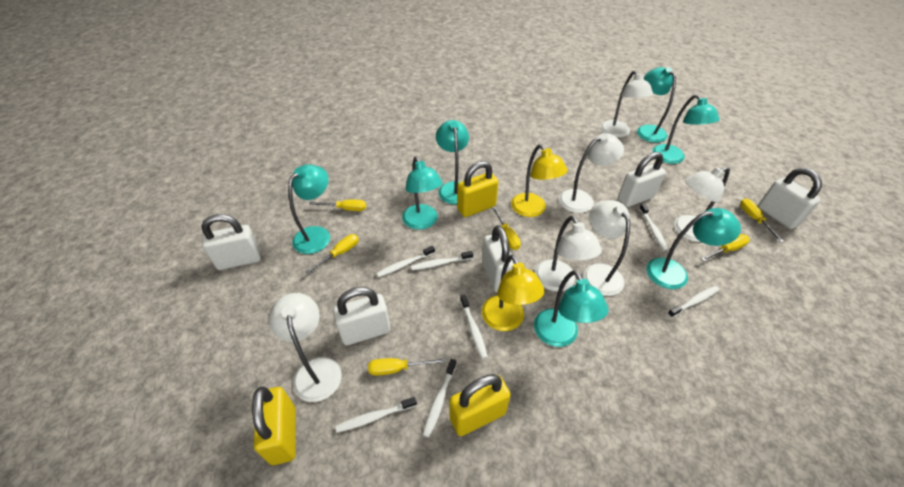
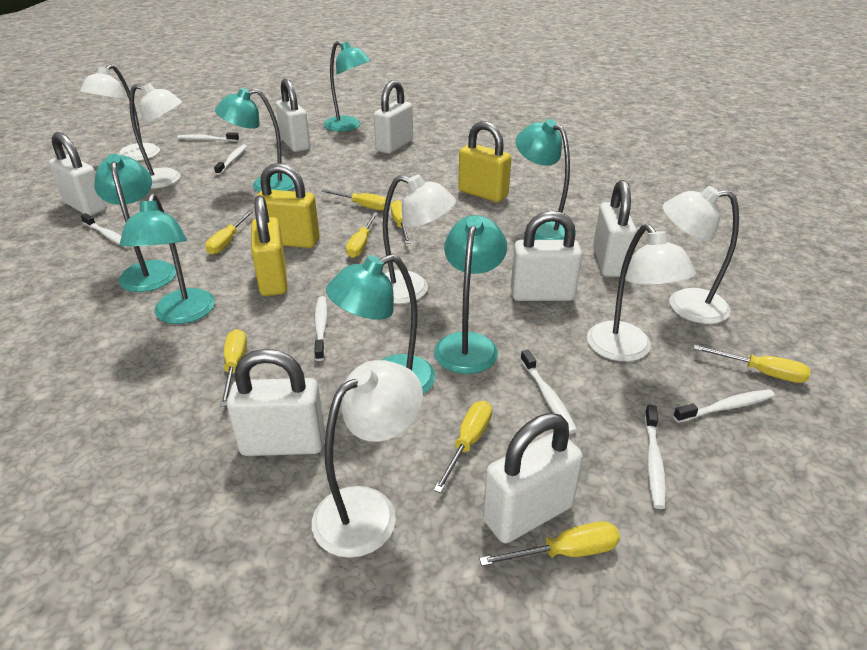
white padlock: [201,214,261,270] [333,287,391,345] [482,225,514,292] [618,152,666,207] [758,168,822,229] = 5 -> [49,132,107,216] [227,349,325,456] [275,78,310,152] [374,80,413,154] [483,413,583,543] [511,211,582,301] [593,180,637,277] = 7
yellow lamp: [482,255,545,331] [511,144,568,217] = 2 -> none = 0
yellow screwdriver: [305,234,359,274] [309,200,366,211] [368,358,445,376] [492,206,521,250] [701,234,750,261] [740,198,784,242] = 6 -> [205,210,254,255] [220,329,247,407] [321,189,386,211] [346,212,378,258] [391,200,411,244] [434,401,492,493] [479,521,620,566] [693,345,811,383] = 8

